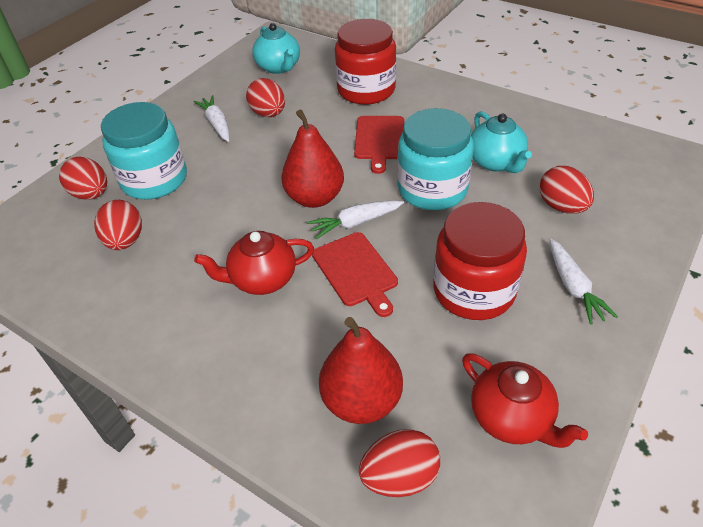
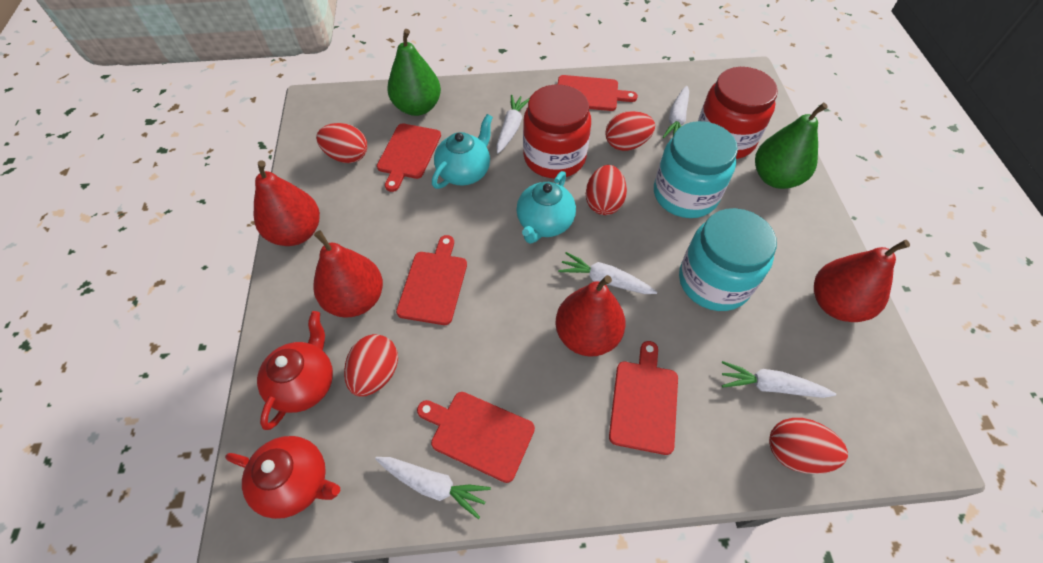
green pear: none = 0 -> [388,29,441,116] [755,103,828,189] = 2
red cutting board: [312,232,398,317] [354,116,404,174] = 2 -> [377,123,441,192] [396,235,467,325] [417,392,535,483] [558,75,638,111] [609,341,678,455] = 5
red pear: [281,109,344,208] [319,317,403,424] = 2 -> [254,160,320,246] [314,230,383,318] [556,275,626,356] [814,240,910,322] = 4
white carrot: [194,95,230,142] [307,200,404,239] [550,239,618,325] = 3 -> [375,457,491,519] [496,95,530,153] [558,252,657,294] [663,86,689,138] [722,361,836,398] = 5

